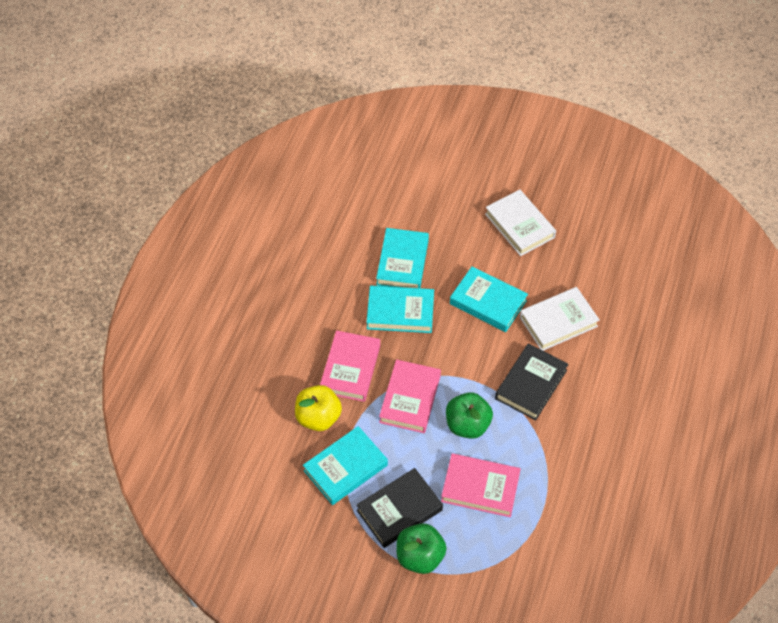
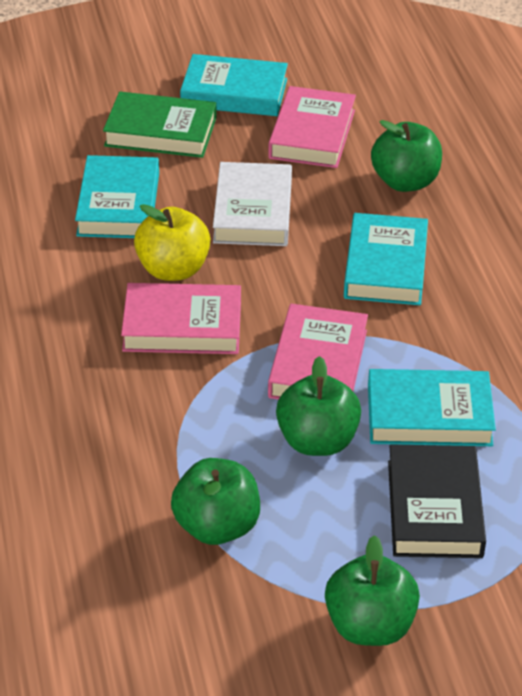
black book: [356,468,443,548] [495,344,568,420] = 2 -> [388,445,486,558] = 1
green apple: [396,523,447,574] [446,392,493,439] = 2 -> [171,458,260,545] [276,356,361,456] [325,535,420,646] [371,120,442,192] = 4
green book: none = 0 -> [103,92,216,158] = 1
white book: [485,190,556,256] [520,287,600,351] = 2 -> [213,162,292,246] = 1

